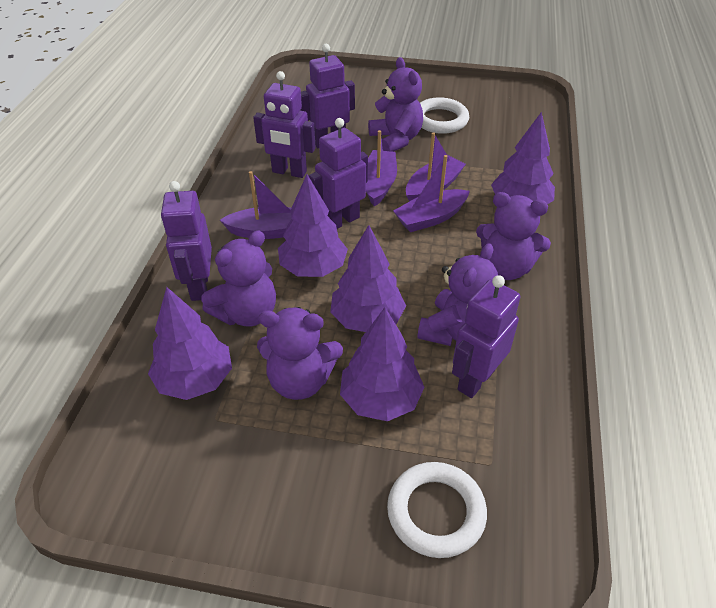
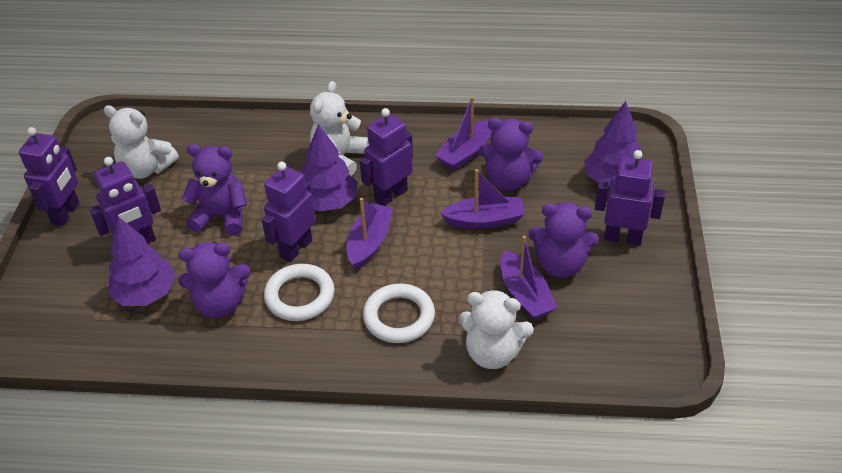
purple teddy bear: [202,231,276,326] [257,307,343,400] [368,57,423,152] [417,243,498,346] [476,192,551,280] = 5 -> [178,242,251,318] [181,144,247,236] [479,118,543,191] [528,202,599,278] = 4
purple tree: [148,287,232,400] [278,174,348,277] [330,225,406,332] [340,307,424,421] [491,112,555,204] = 5 -> [108,217,176,306] [302,124,357,211] [584,101,641,187] = 3
white teddy bear: none = 0 -> [103,105,179,179] [310,81,369,176] [459,290,534,369] = 3

